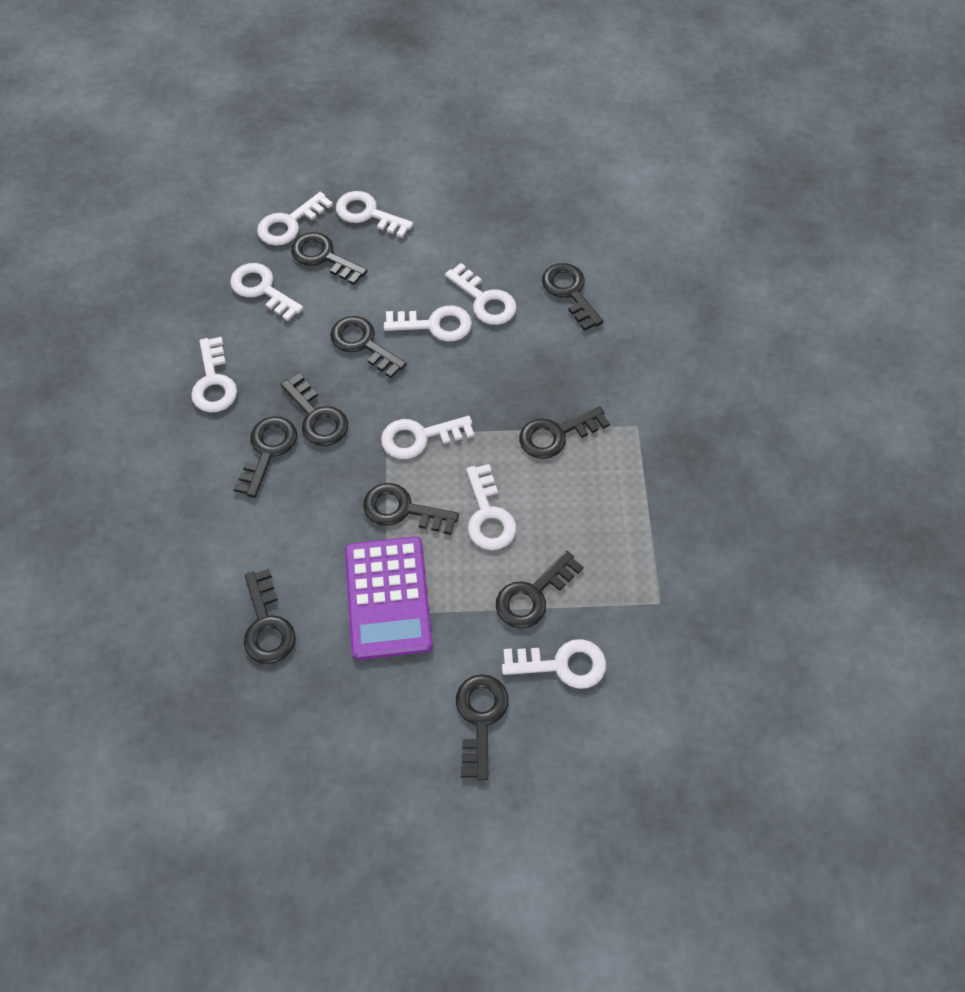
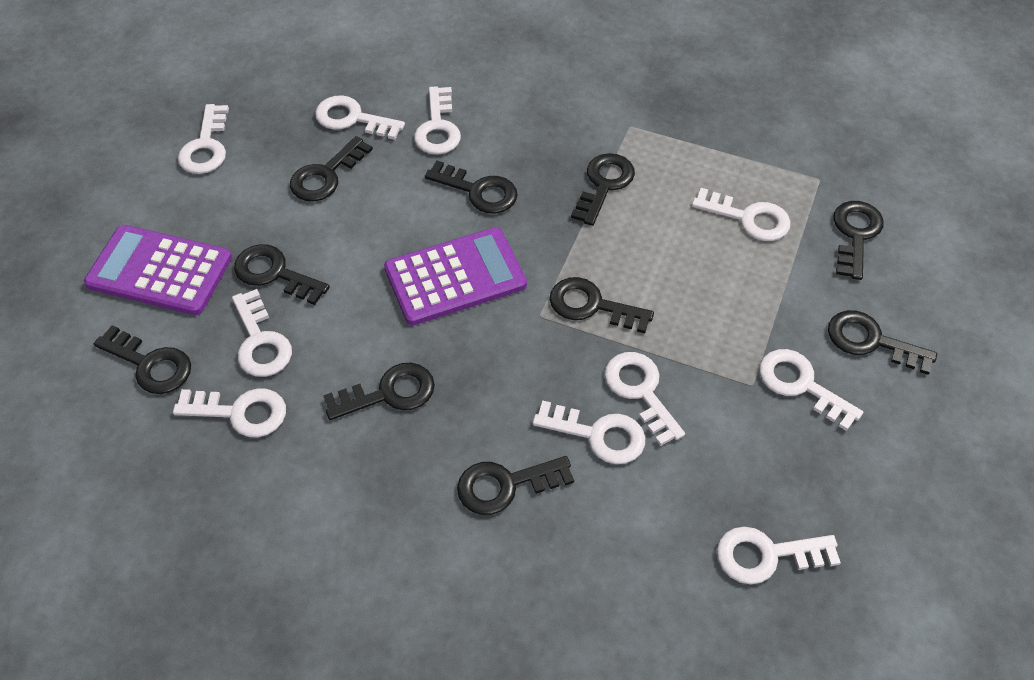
purple calculator: [345,537,433,660] = 1 -> [84,225,232,315] [384,227,527,325] = 2
white key: [191,337,237,413] [230,263,303,321] [257,192,333,246] [336,191,413,238] [381,416,474,459] [384,305,472,342] [445,263,517,325] [466,464,517,550] [502,639,606,689] = 9 -> [173,388,286,437] [178,104,229,174] [232,289,292,377] [315,95,405,140] [414,86,461,154] [533,400,645,464] [604,352,685,446] [692,188,791,241] [717,527,841,584] [759,349,863,431] = 10

